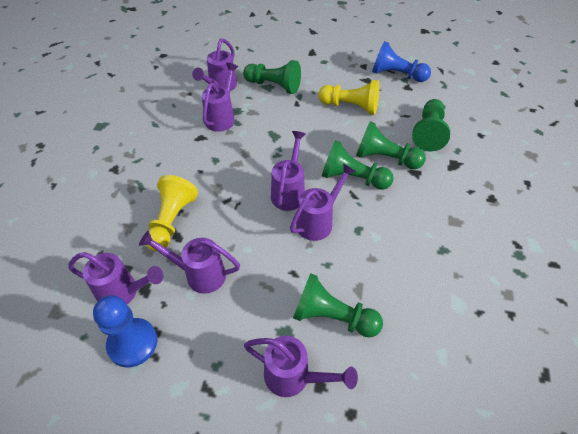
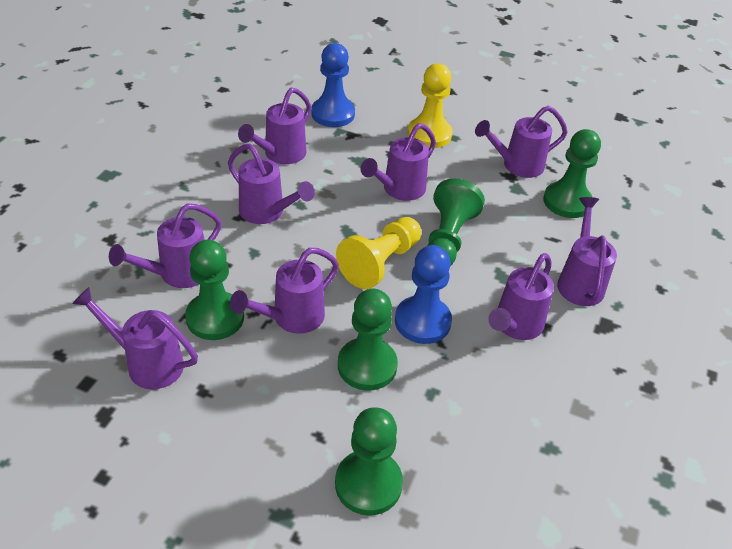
purple watering can: [68,252,163,305] [139,231,240,294] [192,38,237,91] [202,63,238,132] [244,336,358,397] [271,131,306,211] [290,163,356,241] = 7 -> [72,287,198,389] [109,203,222,288] [228,144,315,224] [230,248,339,334] [238,87,311,164] [361,123,436,201] [475,106,568,178] [488,253,554,340] [557,197,617,306] = 9

